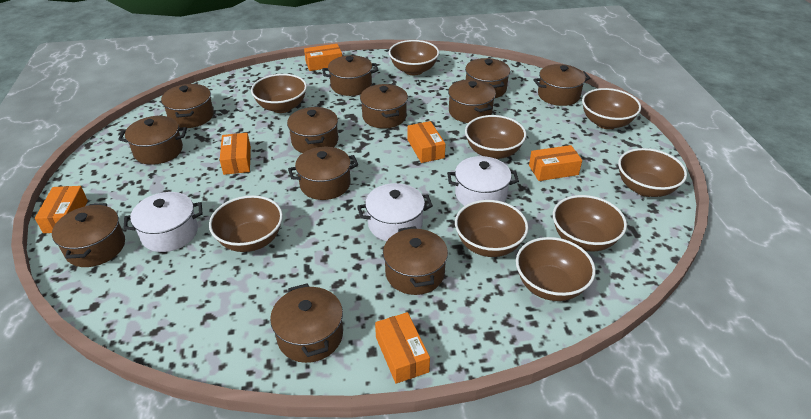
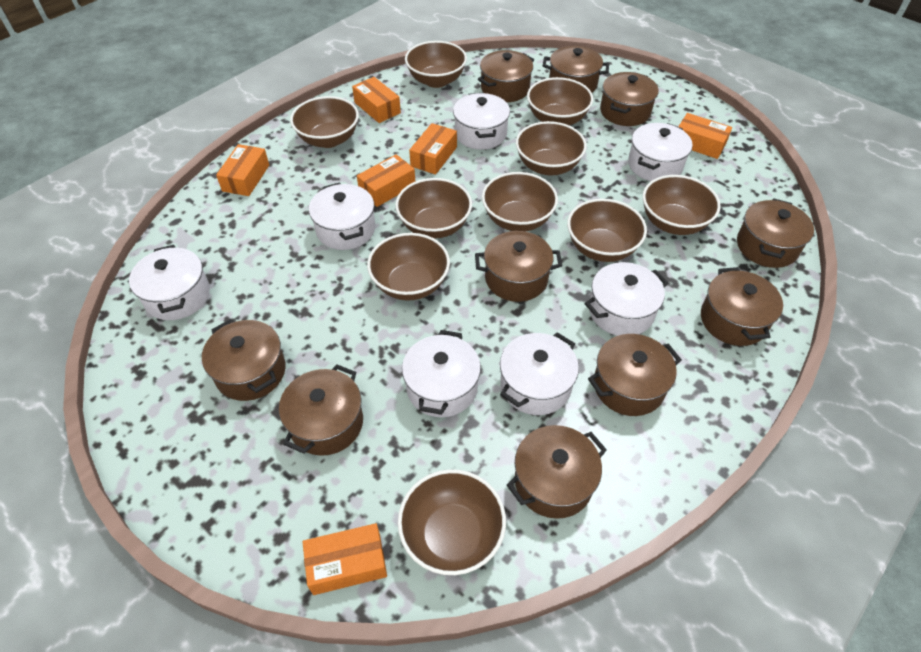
brown bowl: [209,195,283,252] [251,74,307,113] [389,40,439,75] [455,200,528,257] [465,115,526,159] [516,237,596,301] [553,195,627,251] [582,88,641,129] [618,148,687,197] = 9 -> [290,96,359,148] [367,233,450,301] [395,178,472,239] [398,469,506,575] [405,41,467,88] [482,172,558,231] [516,121,587,175] [527,77,593,125] [567,199,647,262] [643,175,721,235] = 10
brown pot: [52,203,125,267] [118,116,187,165] [161,84,214,128] [270,284,343,363] [287,107,338,153] [288,147,358,200] [322,55,379,96] [360,84,408,129] [383,226,448,295] [448,79,496,123] [465,58,510,98] [533,64,590,106] = 12 -> [202,319,286,401] [279,364,363,456] [475,231,562,302] [478,50,534,102] [507,425,607,519] [543,46,609,93] [588,334,682,416] [600,72,658,126] [701,267,783,346] [737,198,814,268] = 10
white pot: [124,192,203,252] [357,183,433,241] [447,156,519,206] = 3 -> [129,245,210,320] [309,182,375,250] [402,330,481,417] [453,92,510,150] [500,332,579,415] [585,262,668,336] [628,123,692,181] = 7

